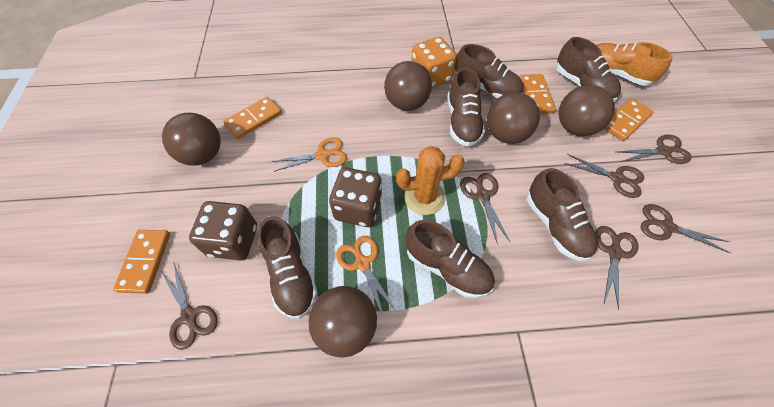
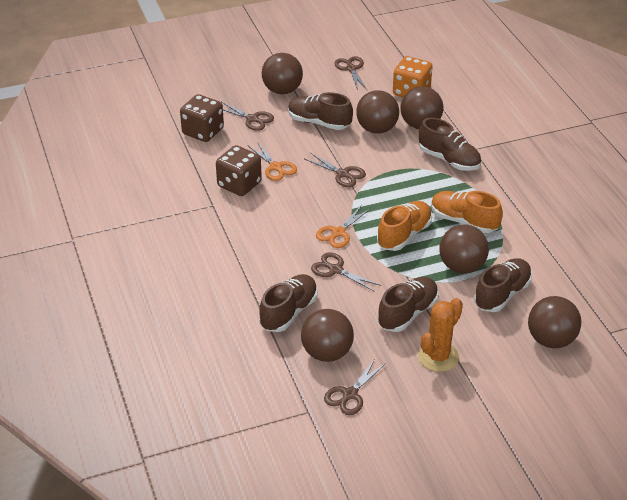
brown ball: [162,113,221,166] [308,286,377,358] [384,61,432,111] [487,92,540,144] [558,85,615,136] = 5 -> [262,53,303,94] [301,309,354,362] [356,90,399,134] [400,86,444,129] [439,224,489,273] [528,296,581,348] = 6
brown scissors: [160,263,218,350] [460,173,510,244] [564,154,644,198] [595,226,638,310] [617,135,692,164] [641,204,730,253] = 6 -> [222,102,274,131] [305,153,366,187] [311,252,381,292] [324,358,386,415] [334,56,367,90] = 5
brown shoe: [257,216,318,319] [406,220,495,298] [447,68,485,147] [455,44,524,98] [527,168,598,261] [556,37,621,102] = 6 -> [259,274,318,332] [288,92,353,130] [378,277,439,332] [419,118,481,171] [474,258,532,312] = 5
orange domino: [113,230,170,294] [223,96,282,139] [519,74,556,114] [604,98,653,141] = 4 -> none = 0
orange shoe: [597,42,672,86] = 1 -> [377,201,432,251] [431,191,503,233] = 2

